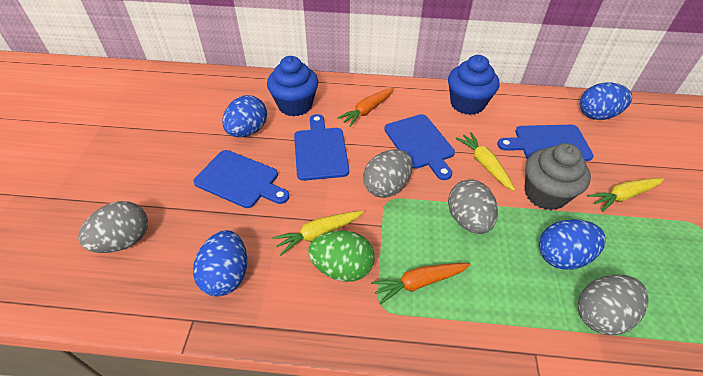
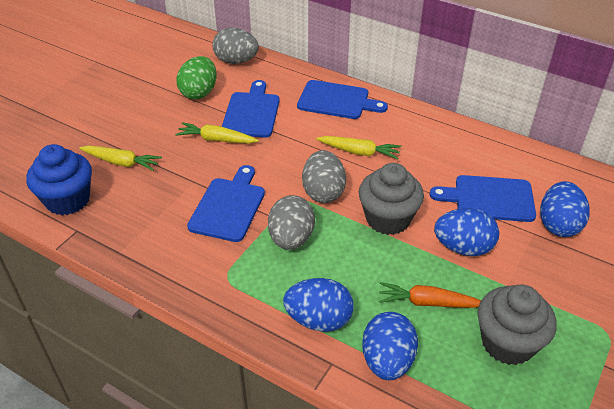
blue cupcake: [267,56,318,116] [448,55,499,115] = 2 -> [26,144,92,215] = 1
grey cupcake: [525,143,591,210] = 1 -> [359,163,424,235] [477,284,556,365] = 2
grey egg: [78,201,148,253] [363,149,413,198] [448,180,498,234] [578,275,649,335] = 4 -> [212,28,259,64] [268,195,315,250] [302,150,346,203] = 3
orange carrot: [337,88,394,127] [371,263,471,305] = 2 -> [379,282,481,308] = 1

